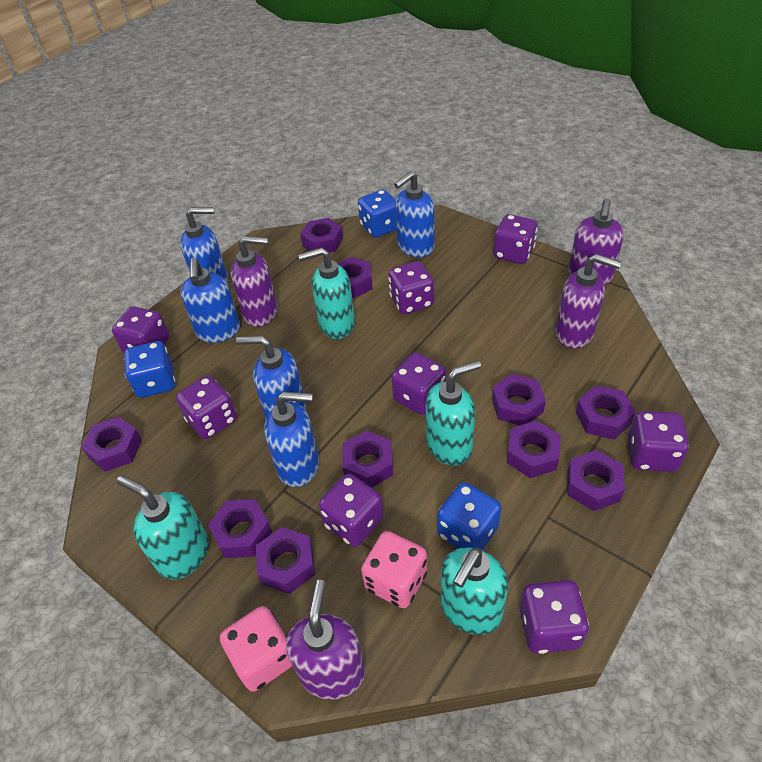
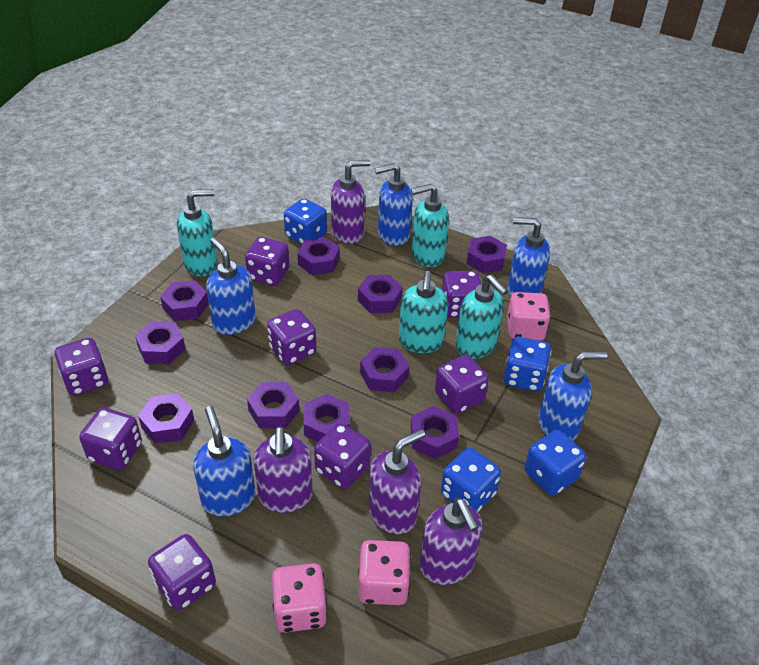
blue dice: [124,341,175,398] [358,189,397,238] [437,482,502,550] = 3 -> [284,198,327,244] [441,447,501,512] [504,337,551,392] [524,430,586,496] = 4
pink dice: [220,606,293,692] [361,531,427,608] = 2 -> [272,563,327,633] [358,540,411,605] [507,292,551,341] = 3

